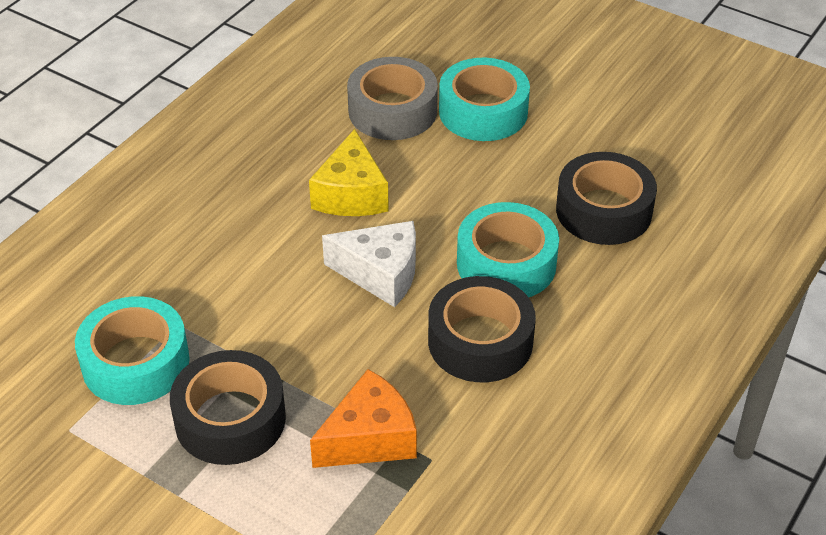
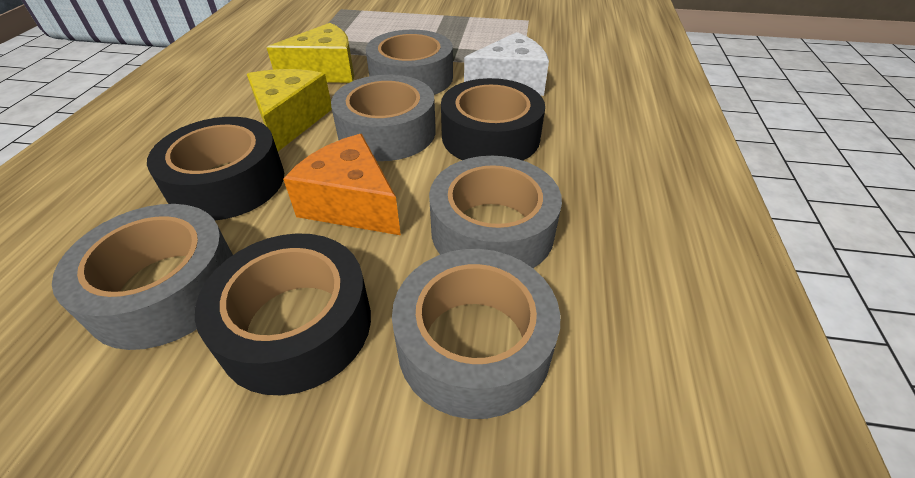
grey tape: [347,57,438,140] = 1 -> [52,204,233,350] [331,75,436,161] [366,29,453,95] [392,249,561,419] [429,156,562,268] = 5
turquoise tape: [75,296,190,405] [439,58,530,141] [457,202,559,297] = 3 -> none = 0
yellow cheese: [309,129,389,216] = 1 -> [247,69,332,151] [267,23,354,83] = 2

